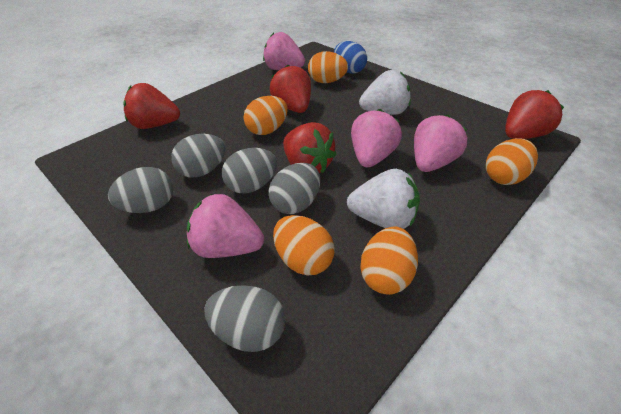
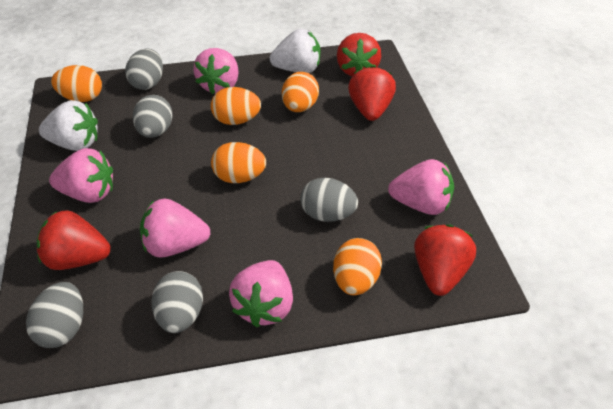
blue egg: [334,41,367,74] = 1 -> none = 0
pink strawberry: [187,194,264,258] [263,32,305,70] [351,109,402,167] [414,115,467,172] = 4 -> [49,148,113,203] [140,198,210,258] [193,48,239,94] [229,260,293,327] [388,159,454,215] = 5

